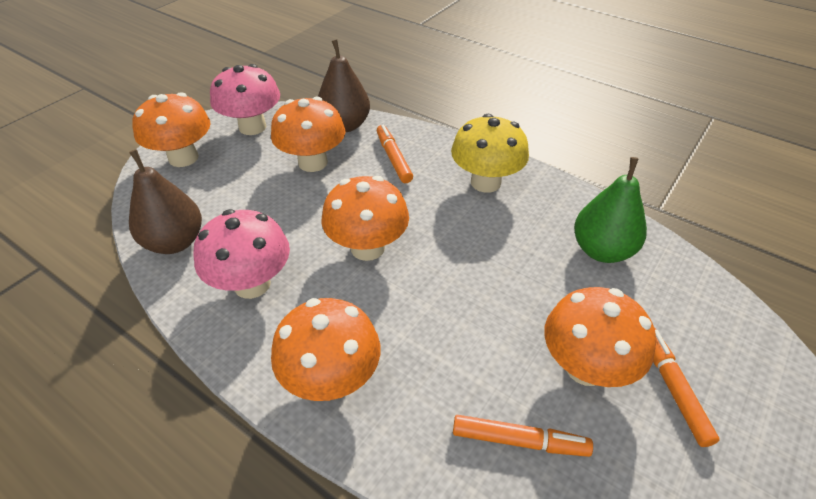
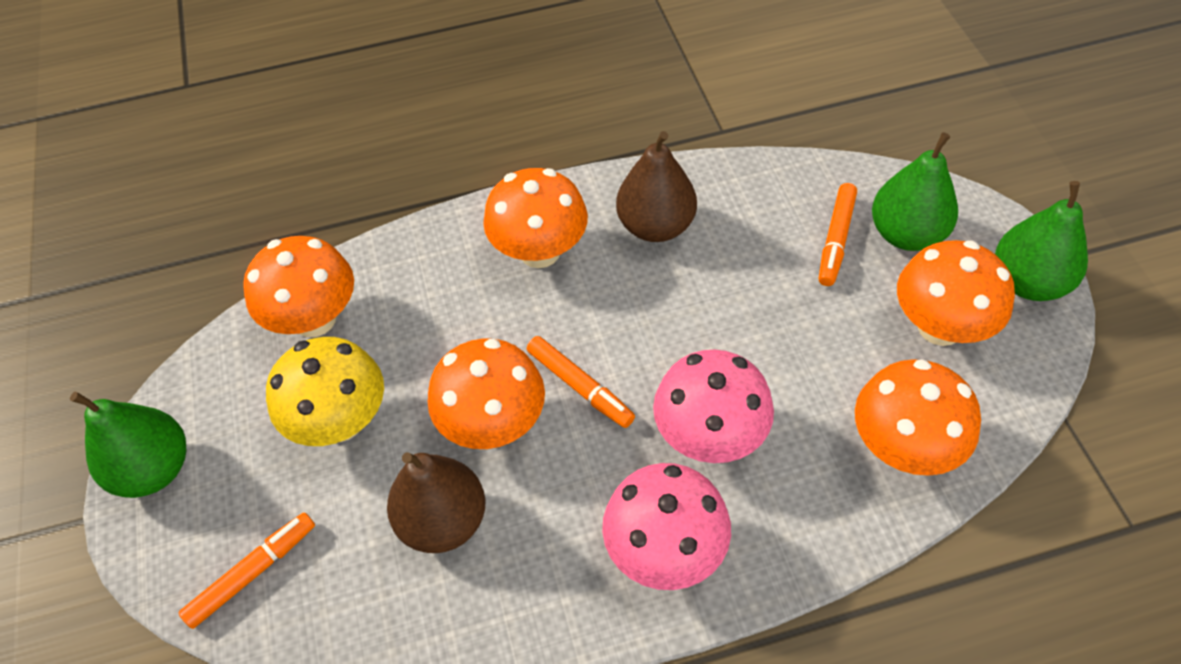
green pear: [574,157,647,263] = 1 -> [70,391,186,498] [872,132,958,251] [995,181,1088,301] = 3

